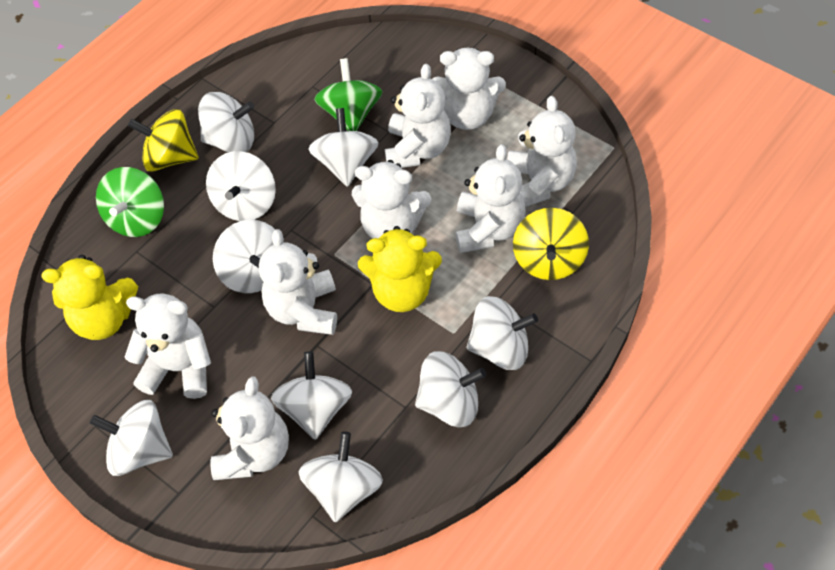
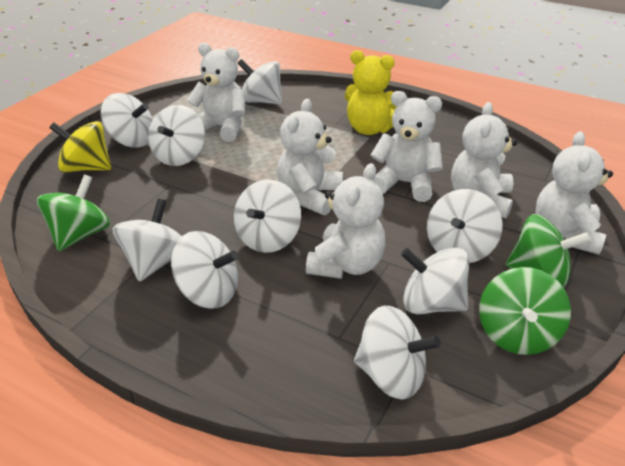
green spinning top: [96,167,164,237] [314,58,382,131] = 2 -> [37,175,110,251] [479,267,571,355] [506,214,591,287] = 3
white teddy bear: [125,293,211,399] [211,376,289,480] [259,229,337,335] [352,160,431,239] [385,64,451,168] [432,47,506,130] [455,144,526,253] [507,96,577,207] = 8 -> [187,43,245,142] [277,99,343,215] [306,163,386,279] [371,91,443,202] [451,102,517,218] [535,131,613,255] = 6
yellow spinning top: [128,109,199,172] [513,208,589,280] = 2 -> [49,121,111,173] = 1
yellow teddy bear: [41,255,138,340] [358,226,442,312] = 2 -> [345,50,397,135] = 1

